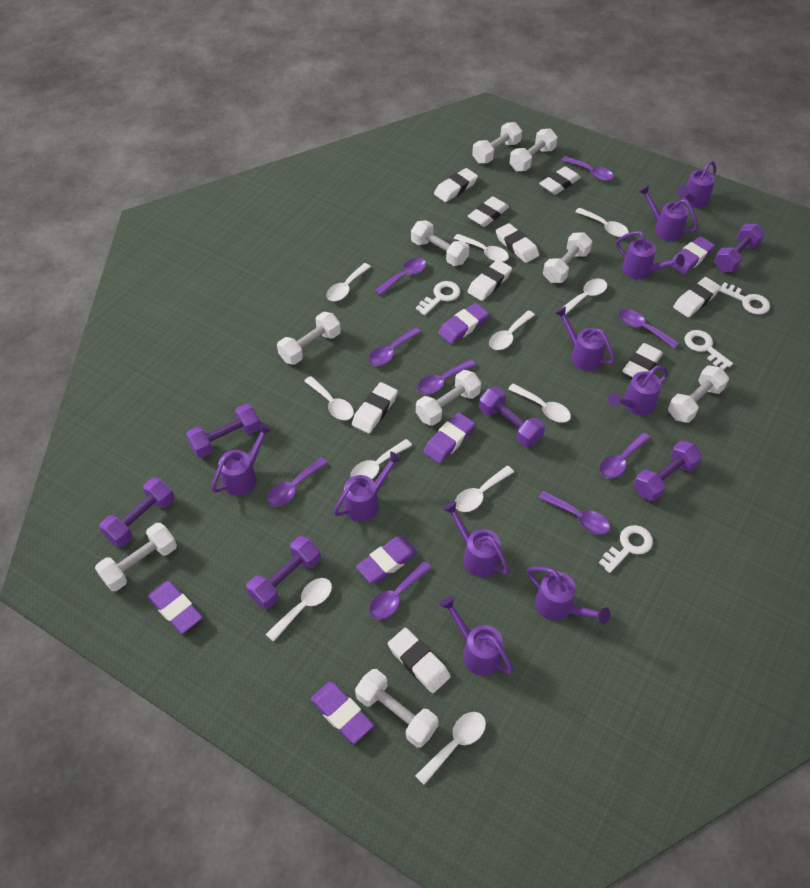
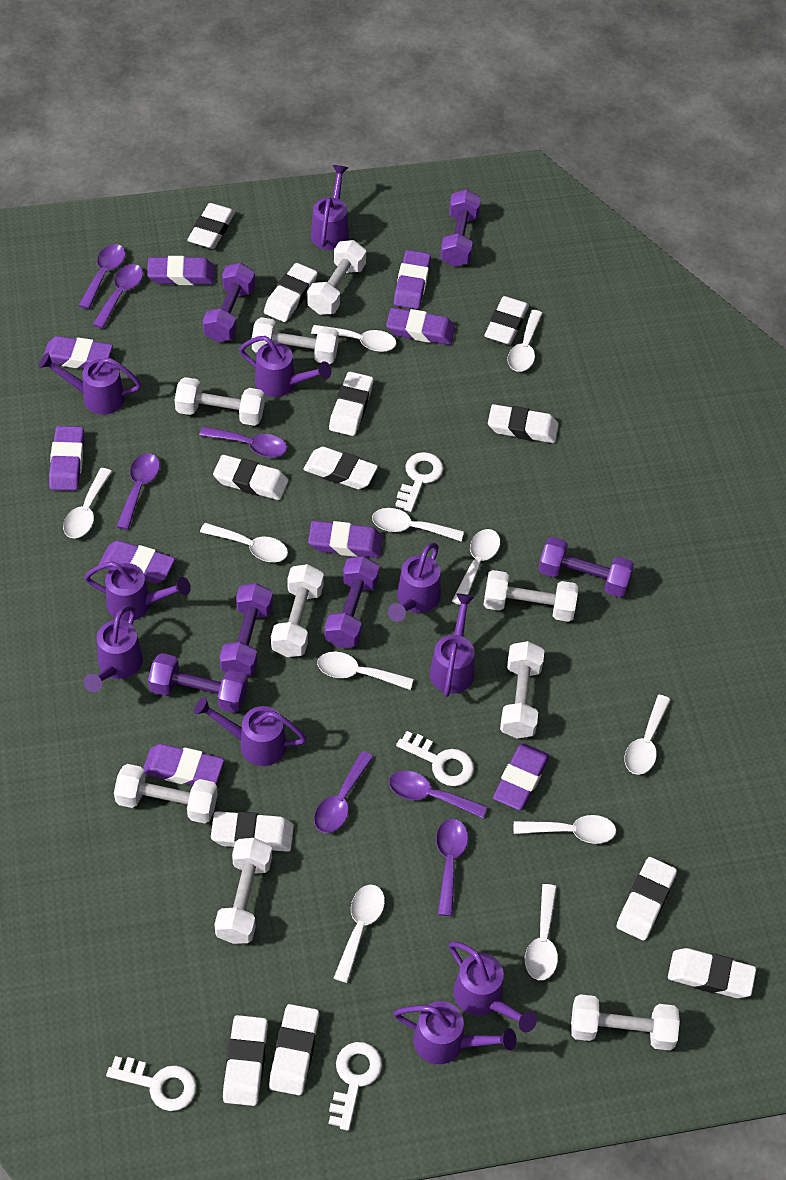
purple eraser: [148,581,203,634] [310,682,374,744] [356,536,418,583] [423,413,475,464] [438,303,489,344] [671,236,715,274] = 6 -> [43,336,113,368] [49,426,84,491] [99,540,175,584] [143,744,224,785] [147,256,215,285] [308,521,383,558] [386,308,455,345] [394,250,431,309] [493,743,550,810] = 9
purple spoon: [267,457,328,507] [368,327,421,366] [369,561,432,619] [375,258,426,295] [417,359,476,394] [538,491,610,535] [561,156,614,181] [599,432,651,478] [618,309,678,348] = 9 -> [79,244,125,309] [92,264,143,329] [116,453,160,530] [199,426,287,457] [314,751,373,833] [389,771,487,818] [436,819,468,916] = 7
white eraser: [352,382,398,433] [388,628,451,693] [434,168,478,202] [468,196,509,227] [468,260,512,301] [496,223,539,263] [539,166,581,195] [622,343,663,377] [673,277,721,317] = 9 -> [187,203,235,249] [211,811,294,852] [213,455,288,500] [223,1015,268,1106] [264,263,317,322] [269,1004,319,1095] [303,447,378,489] [329,372,373,436] [484,296,529,345] [488,404,558,443] [616,857,677,941] [668,948,756,998] = 12

